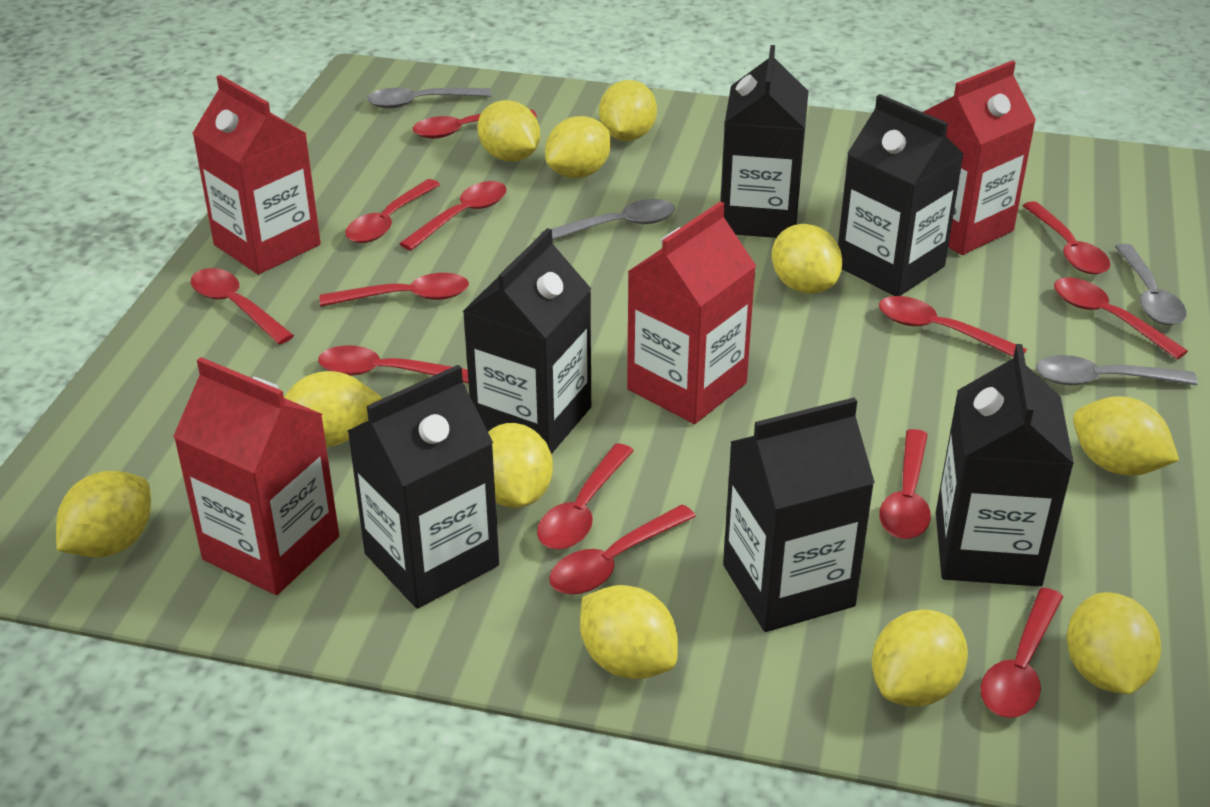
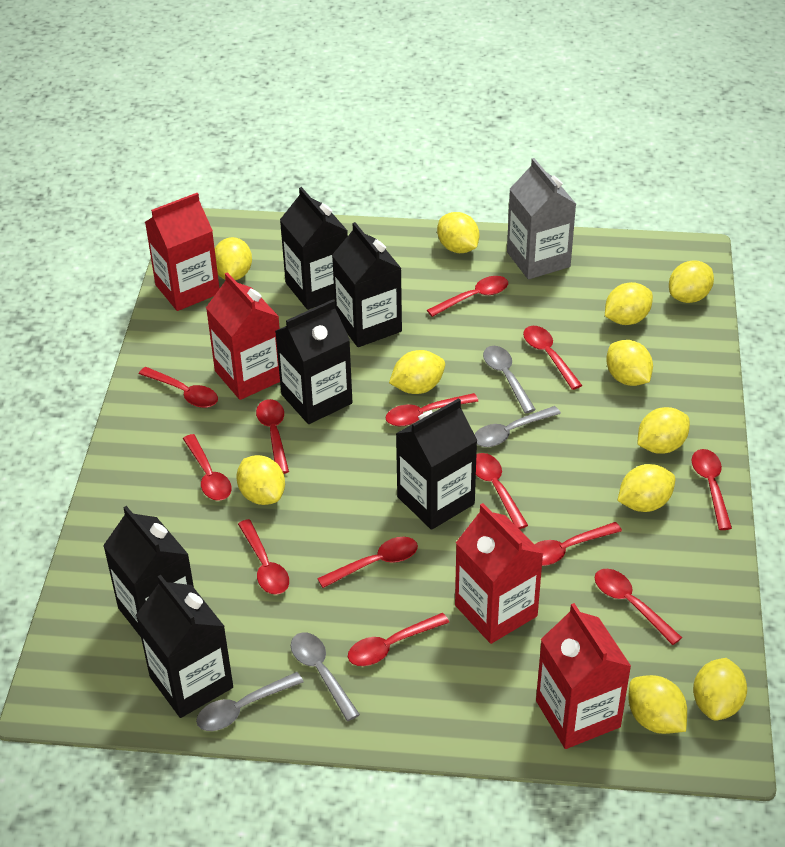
grey carton: none = 0 -> [507,158,576,279] = 1

